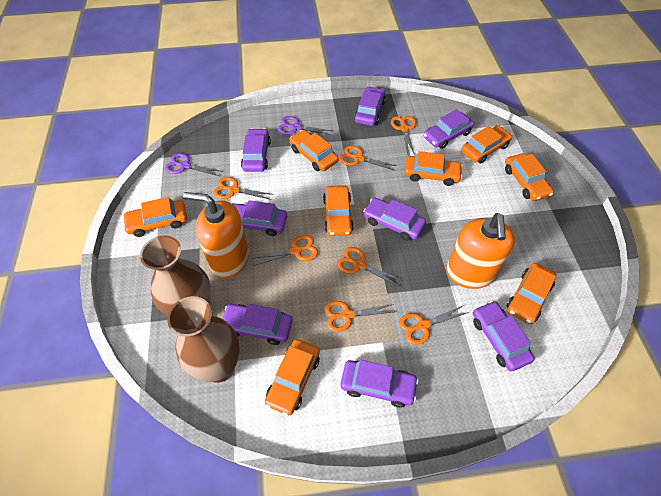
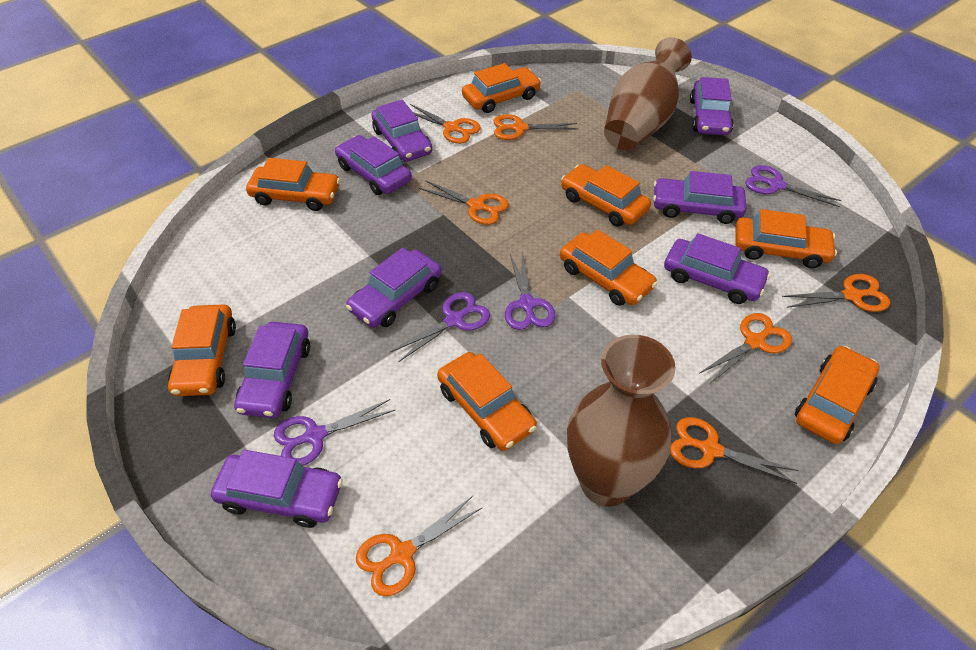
orange soap dispenser: [183,192,249,279] [446,213,515,289] = 2 -> none = 0
purple scissors: [165,153,223,176] [278,116,333,135] = 2 -> [274,399,395,466] [390,292,490,362] [505,251,556,330] [746,165,842,207] = 4

